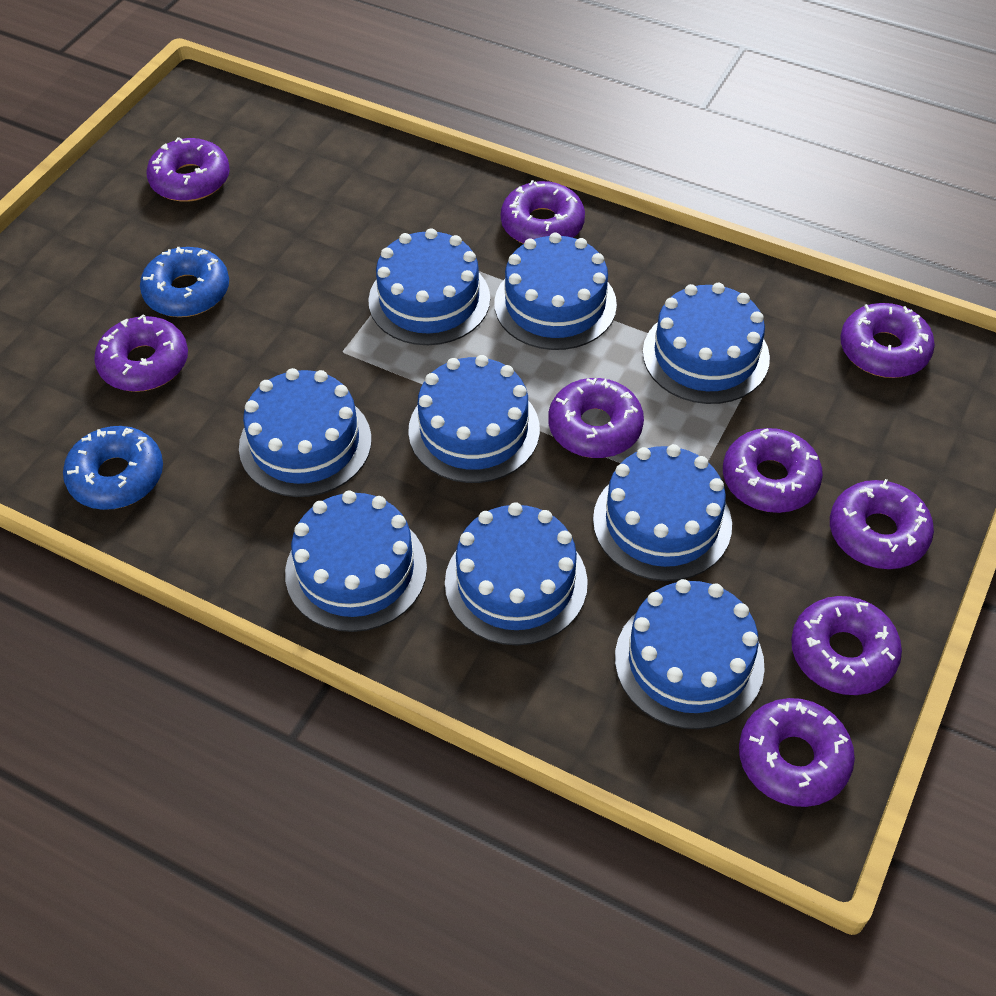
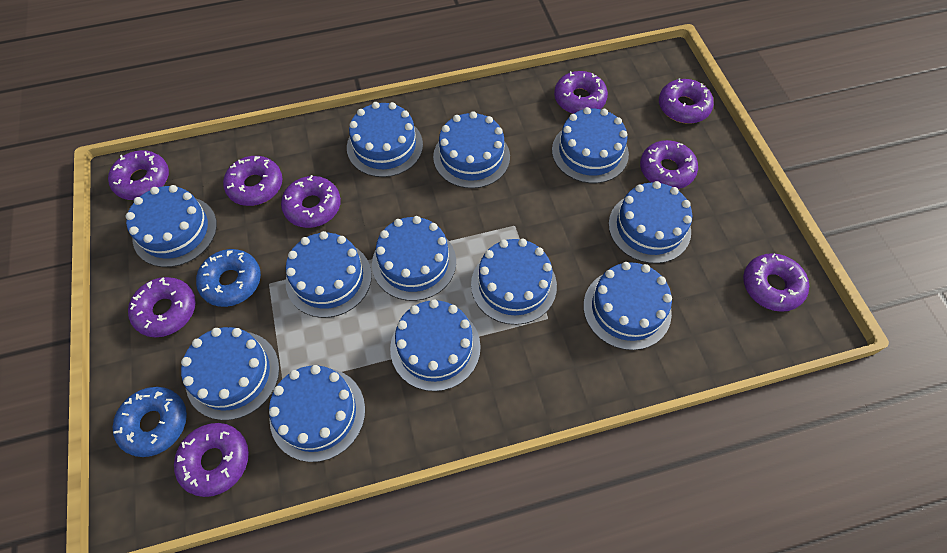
blue cake: [239,368,371,497] [285,490,427,632] [368,228,490,345] [408,355,540,483] [445,502,588,645] [494,232,617,350] [593,444,732,581] [615,579,765,729] [643,283,770,404] = 9 -> [126,185,217,267] [181,327,280,420] [269,365,365,462] [285,231,372,318] [347,102,423,177] [372,216,456,301] [390,299,481,391] [433,111,510,189] [471,239,557,325] [552,107,629,183] [583,262,672,350] [609,181,692,264] = 12

